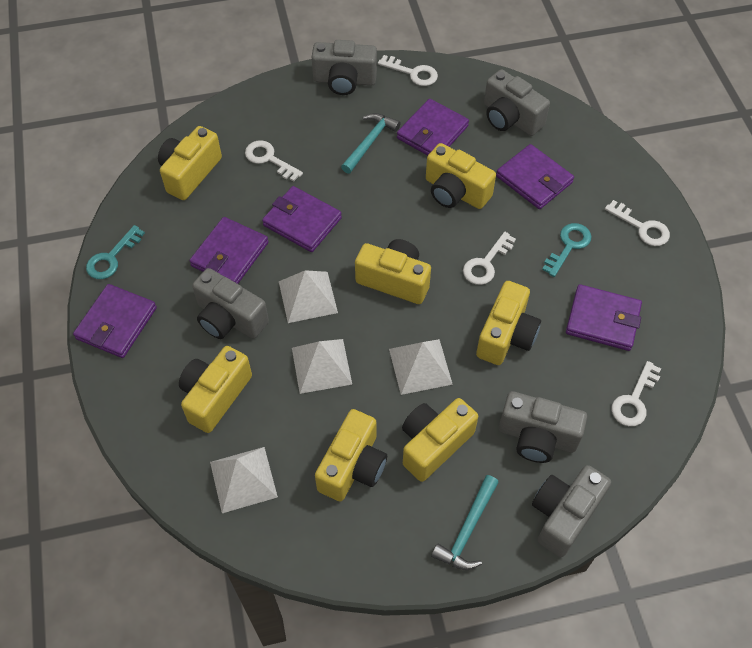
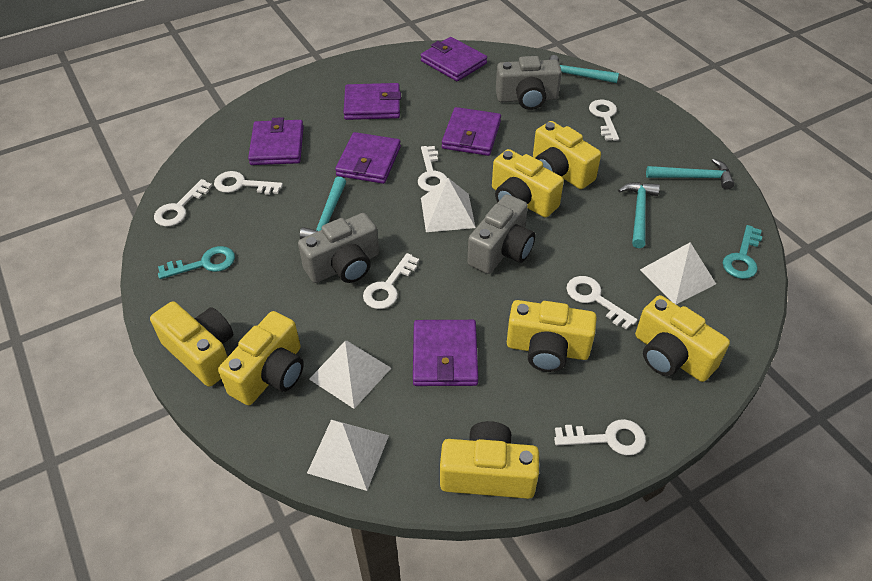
grey camera: [192,268,269,339] [312,40,377,95] [484,69,550,136] [499,391,587,463] [532,465,611,557] = 5 -> [298,213,379,283] [468,194,535,274] [496,56,562,110] = 3
turquoise hammer: [341,113,400,173] [431,475,499,570] = 2 -> [300,177,346,239] [549,55,619,83] [618,182,660,248] [646,158,734,190] = 4
white key: [245,140,303,182] [378,55,438,86] [463,232,516,285] [605,200,670,246] [612,361,661,426] = 5 -> [154,179,212,227] [214,171,283,195] [363,253,419,309] [418,146,447,192] [554,419,646,455] [566,276,637,330] [589,100,619,141] = 7

